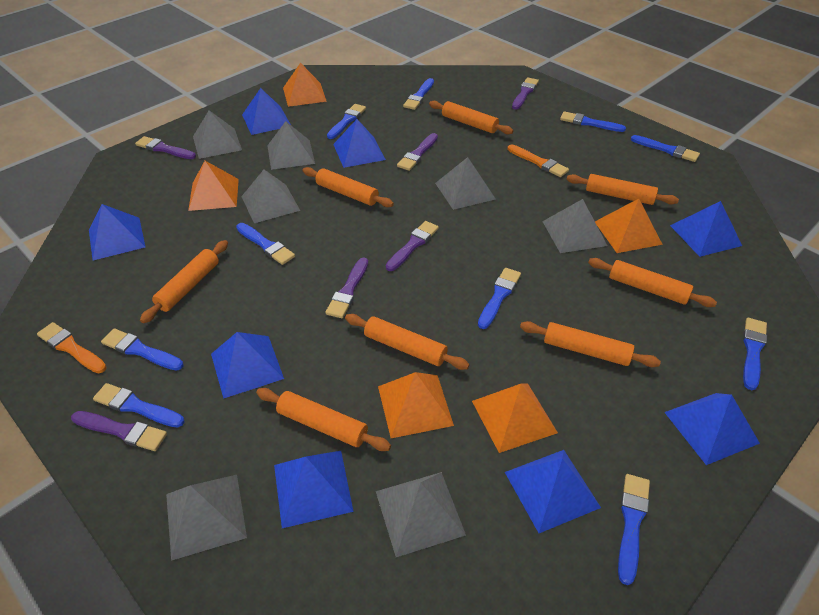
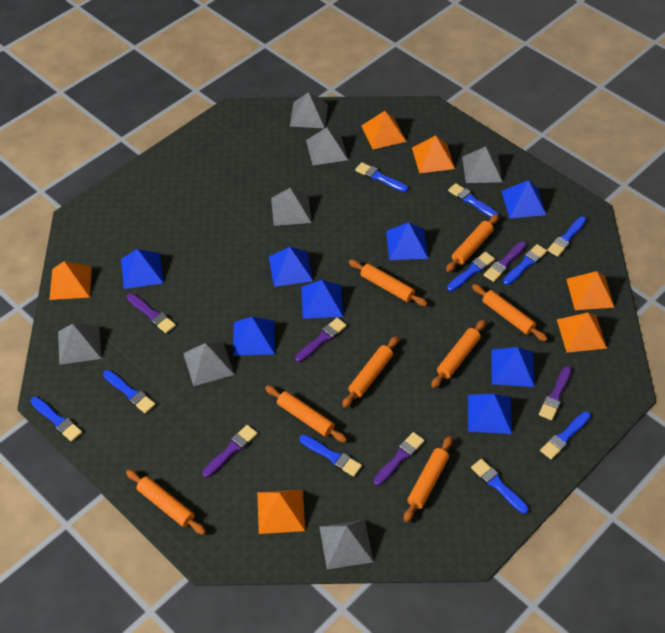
orange brush: [37,322,107,373] [508,145,569,177] = 2 -> none = 0
orange pyramid: [188,161,239,211] [283,63,327,107] [378,372,454,438] [472,383,558,453] [595,199,663,253] = 5 -> [49,261,92,300] [257,490,305,534] [361,111,406,149] [412,135,455,173] [557,312,607,353] [566,271,615,310] = 6

